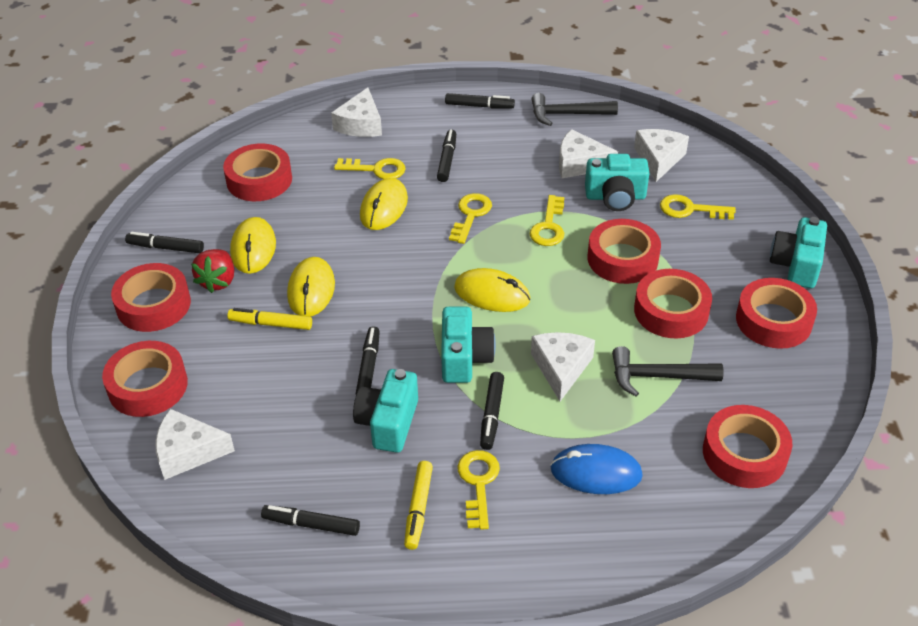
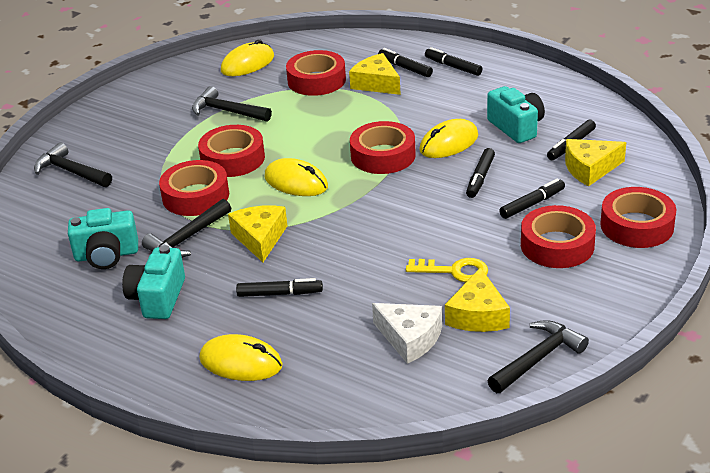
black hammer: [532,93,618,126] [612,346,723,396] = 2 -> [34,143,112,187] [142,199,231,258] [192,86,272,122] [487,320,589,393] = 4
blue mouse: [550,444,643,494] = 1 -> none = 0
red strawberry: [191,249,234,293] = 1 -> none = 0
red tape: [102,341,188,417] [111,263,191,332] [223,144,292,201] [588,219,661,284] [634,269,712,339] [703,405,793,488] [736,278,817,349] = 7 -> [159,160,229,216] [198,125,265,177] [286,50,346,96] [350,121,416,174] [521,205,596,268] [600,187,676,248] = 6
turquoise camera: [353,369,418,453] [441,307,496,383] [585,154,650,211] [770,217,827,288] = 4 -> [68,208,138,269] [122,245,185,319] [487,86,545,143] = 3
white cheese: [155,409,235,480] [331,88,382,137] [531,332,595,401] [559,129,618,178] [634,129,689,182] = 5 -> [372,303,442,364] = 1
yellow cheese: none = 0 -> [228,205,287,262] [349,53,401,95] [445,267,510,332] [565,139,626,186] = 4
yellow key: [334,158,406,179] [449,193,492,244] [457,450,500,530] [530,195,564,246] [660,194,736,220] = 5 -> [406,258,488,283] = 1
yellow marker: [227,308,312,330] [404,461,433,550] = 2 -> none = 0

